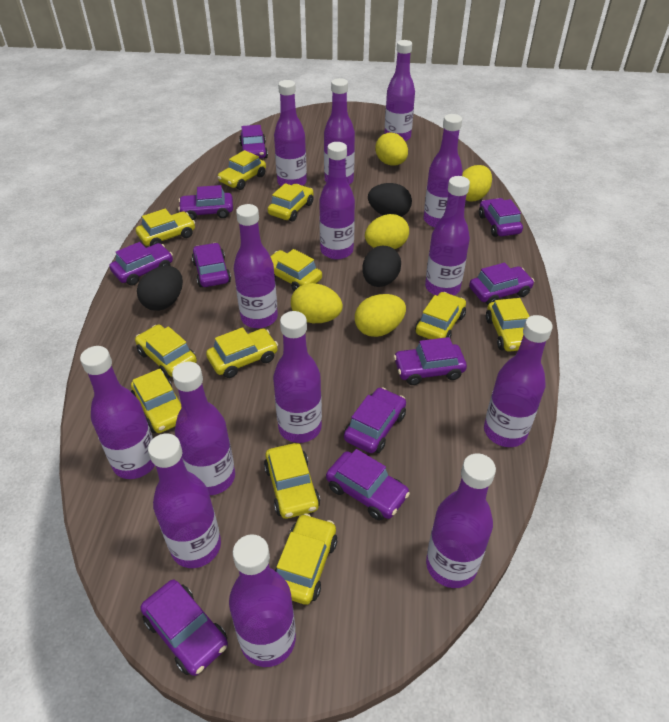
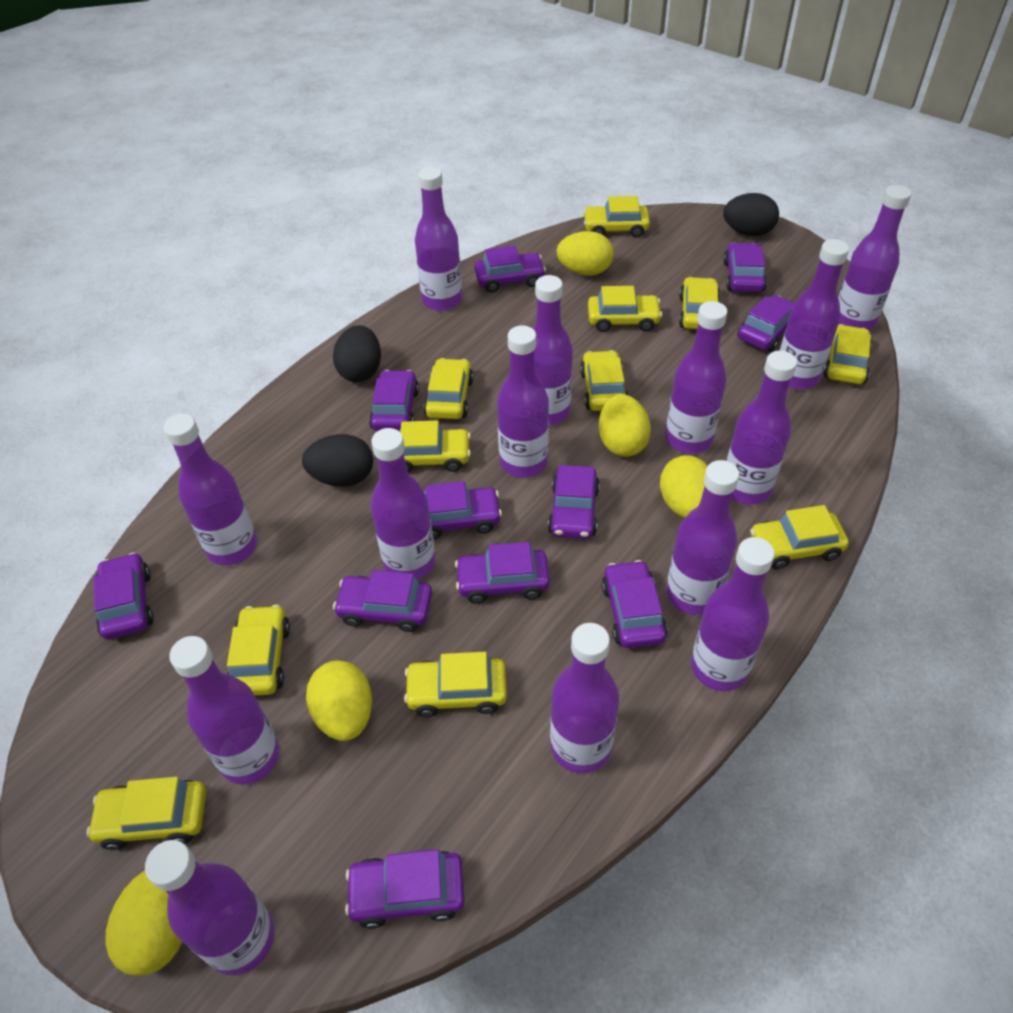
purple car: [110,242,173,286] [140,580,228,676] [178,185,233,220] [192,243,231,287] [239,125,268,158] [326,449,410,521] [344,387,406,453] [394,337,467,385] [469,263,534,305] [479,198,523,237] = 10 -> [94,553,154,640] [333,570,432,632] [345,849,465,929] [369,370,419,431] [424,481,502,539] [455,542,550,604] [474,245,546,293] [548,465,600,539] [602,560,668,648] [723,243,767,292] [737,295,795,352] = 11

